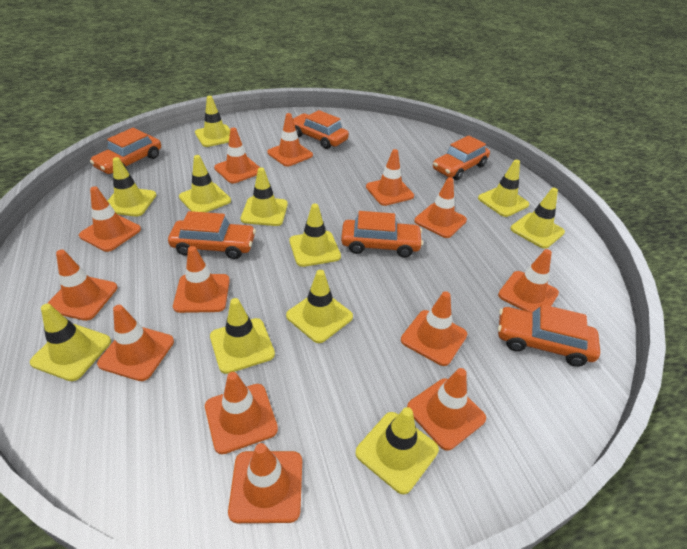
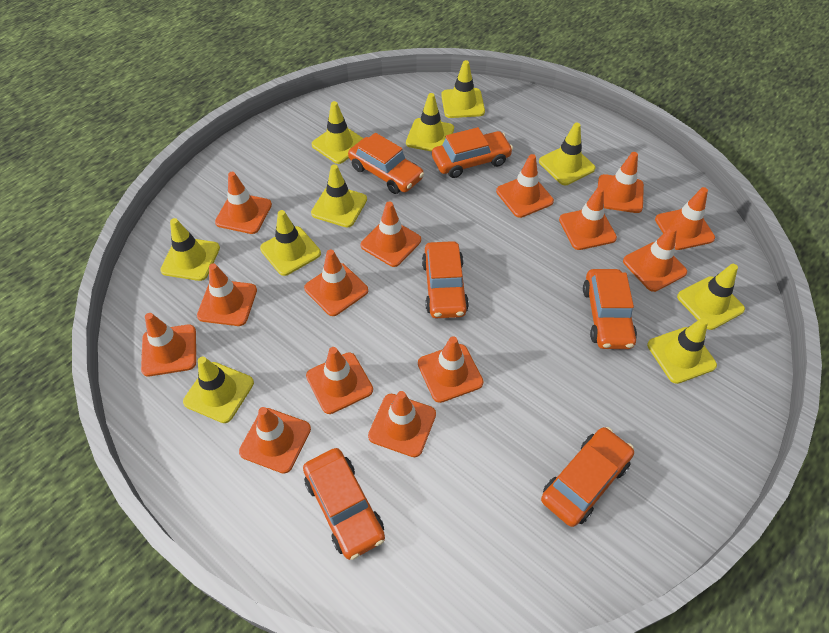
orange traffic cone: [47,250,117,321] [79,186,141,252] [97,305,174,381] [173,246,230,313] [205,372,278,454] [214,127,260,183] [228,443,302,523] [267,113,313,167] [366,149,414,206] [401,291,467,366] [407,368,486,450] [414,177,467,238] [498,249,559,313] = 13 -> [141,313,196,377] [197,263,257,326] [215,172,272,234] [239,407,311,473] [304,249,368,316] [306,347,373,414] [361,202,421,267] [368,391,436,457] [418,336,484,403] [496,154,554,218] [559,187,617,250] [598,152,644,213] [623,226,687,292] [655,187,715,250] = 14
yellow traffic cone: [30,304,111,381] [108,157,156,217] [179,155,231,212] [195,96,230,147] [210,298,275,374] [241,167,288,226] [286,270,353,343] [289,204,341,267] [355,407,439,494] [478,160,529,217] [510,188,565,249] = 11 -> [160,218,220,281] [183,357,254,423] [260,210,321,276] [311,101,363,164] [311,164,367,228] [406,93,454,152] [441,60,485,118] [539,123,595,185] [647,318,717,384] [677,264,745,330] = 10

